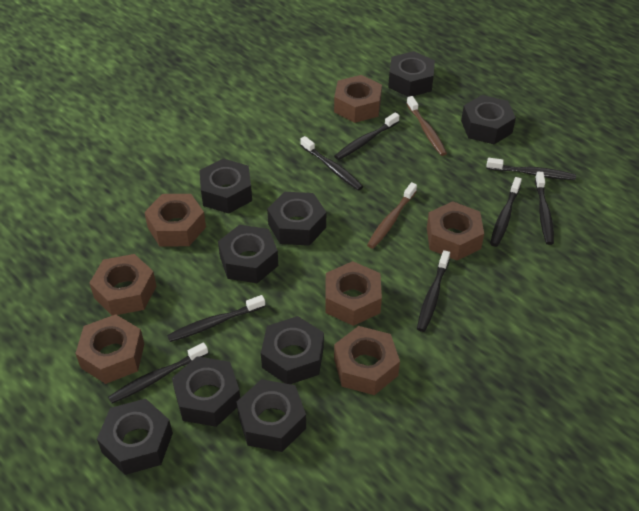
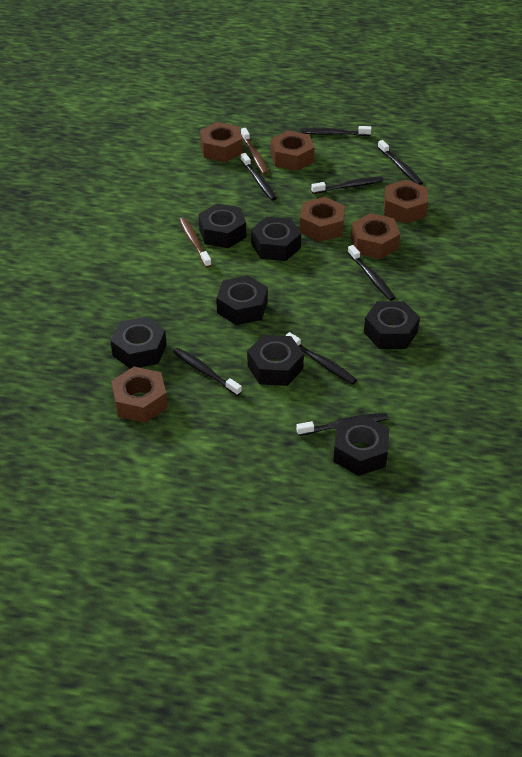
black nut: [97,399,173,475] [172,356,240,427] [199,159,252,214] [218,225,278,283] [237,379,306,452] [261,316,324,384] [267,192,326,246] [388,51,435,97] [461,95,516,144] = 9 -> [111,317,167,369] [199,204,246,248] [216,275,268,325] [247,335,304,386] [251,217,301,261] [333,415,389,476] [364,301,420,349] = 7
brown nut: [75,314,144,384] [90,254,156,315] [144,194,206,247] [326,261,382,326] [334,75,382,123] [334,326,400,395] [427,201,484,260] = 7 -> [111,367,168,423] [200,122,243,162] [271,131,314,171] [300,197,345,242] [351,213,400,259] [384,180,428,224] = 6

